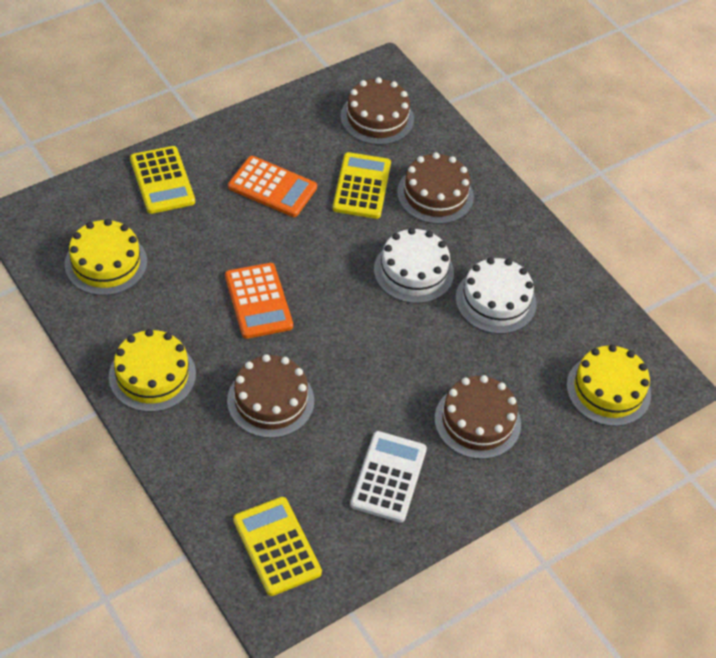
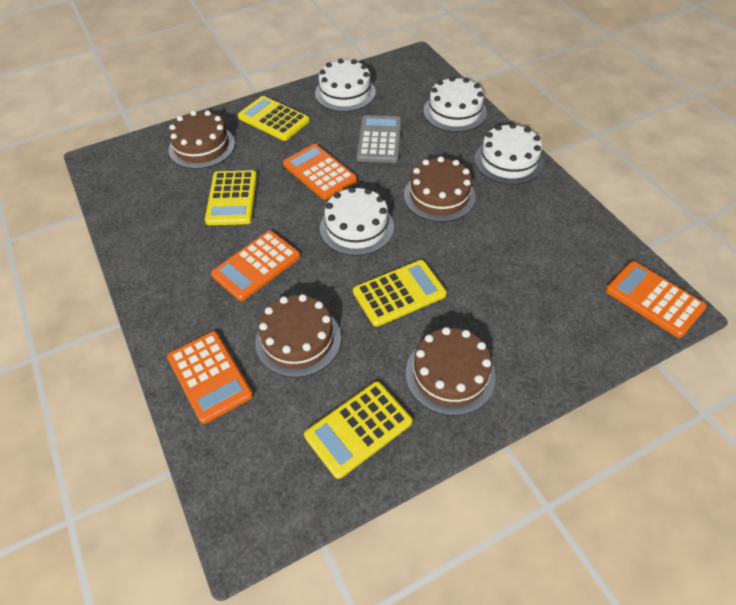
grey calculator: none = 0 -> [356,115,402,163] = 1
orange calculator: [225,263,293,339] [228,156,317,217] = 2 -> [167,331,253,424] [211,231,300,301] [283,144,357,200] [605,261,707,338] = 4
white cake: [374,228,454,303] [455,257,537,334] = 2 -> [315,59,376,112] [320,187,394,256] [424,76,487,132] [474,123,544,185] = 4
white calculator: [350,431,427,523] = 1 -> none = 0
yellow cake: [65,219,147,296] [109,329,196,412] [566,345,651,426] = 3 -> none = 0
yellow calculator: [130,146,195,214] [233,497,322,596] [333,152,391,219] = 3 -> [205,170,257,225] [238,96,310,141] [304,381,412,479] [353,260,447,327] = 4

